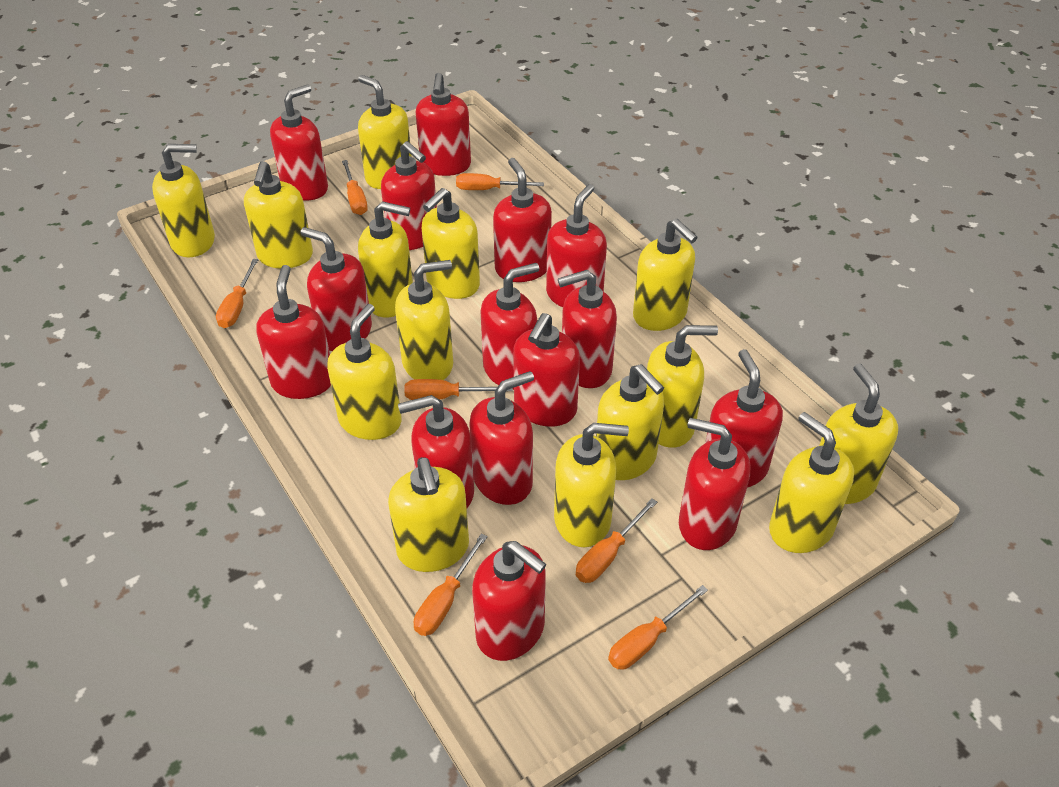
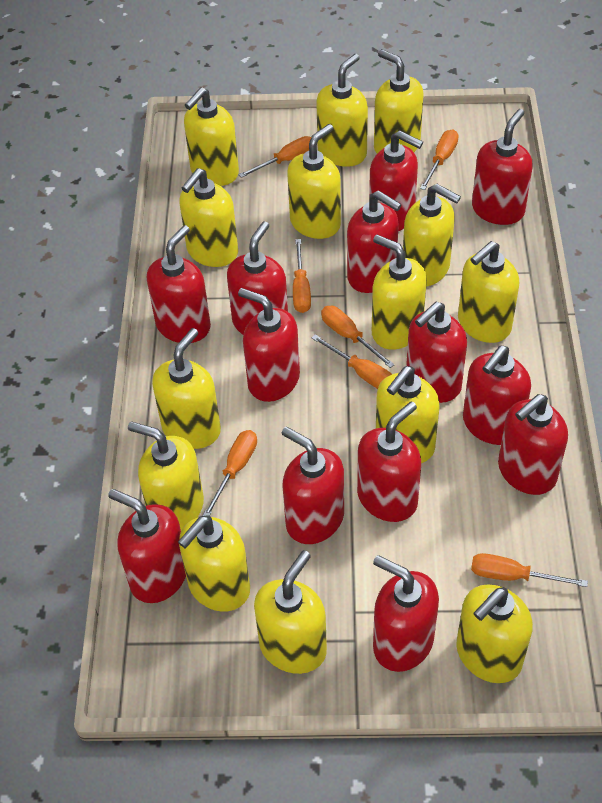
red soap dispenser: [256,265,331,399] [270,84,328,200] [301,227,372,351] [381,141,437,250] [398,395,474,508] [416,73,471,176] [469,371,534,505] [472,541,546,661] [480,263,539,389] [493,158,552,282] [513,313,580,427] [546,184,607,307] [558,270,617,388] [679,418,750,550] [705,349,783,488] = 15 -> [108,489,186,603] [147,225,211,343] [227,221,288,335] [238,288,300,402] [282,427,344,544] [347,190,402,293] [357,401,421,522] [369,131,423,231] [373,555,439,672] [406,302,467,403] [463,346,531,445] [472,109,533,225] [498,394,568,495] = 13

